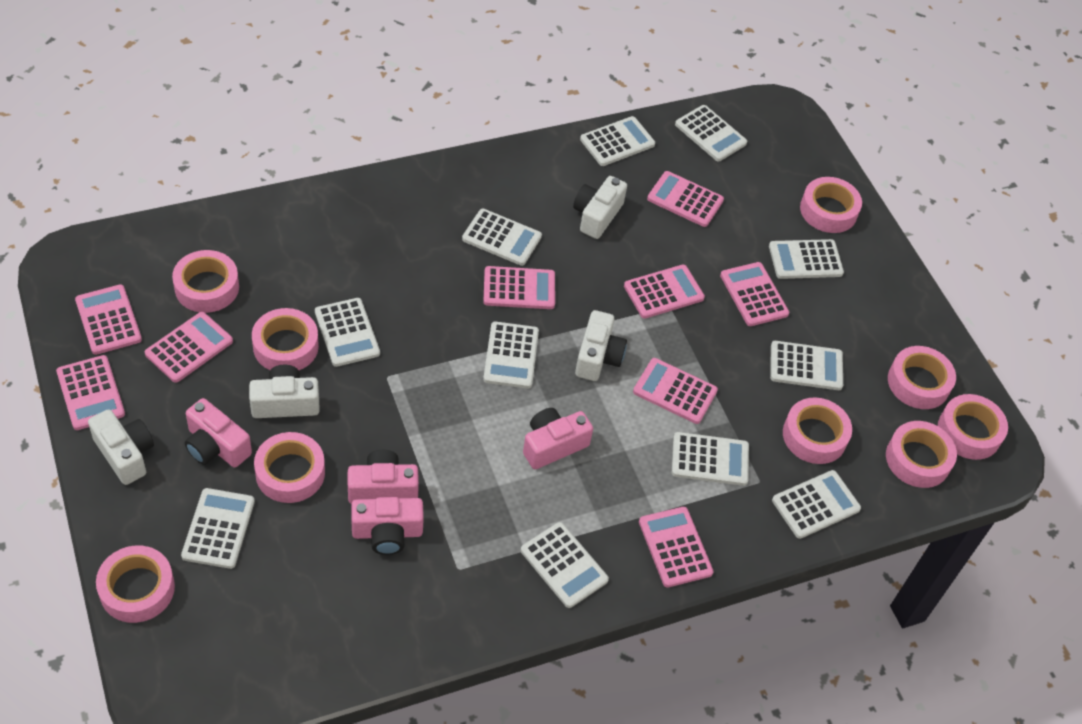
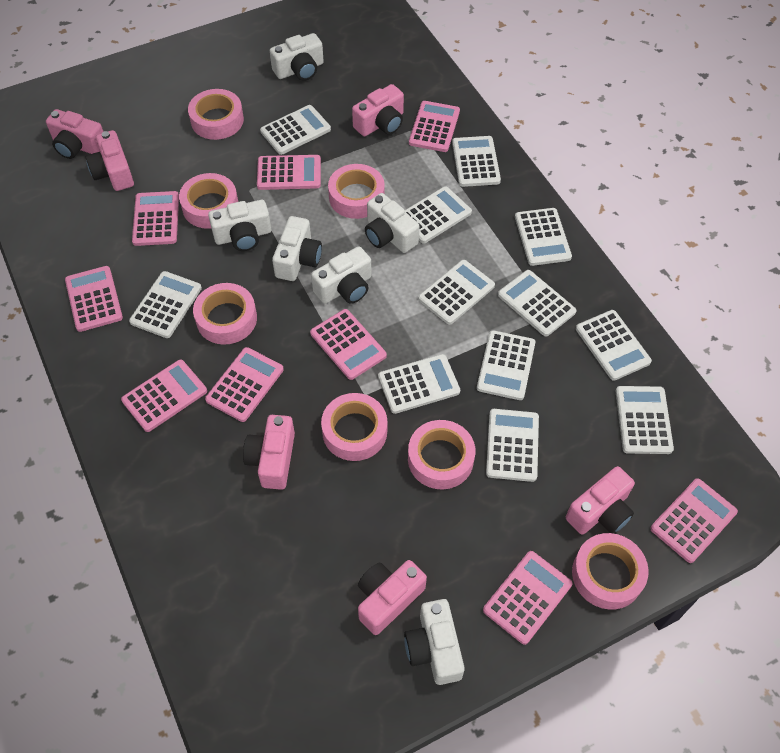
pink camera: [185,398,252,467] [348,450,419,504] [351,497,424,555] [523,408,593,469] = 4 -> [46,109,104,159] [86,130,134,191] [243,415,295,490] [352,84,404,136] [358,560,427,635] [566,466,635,535] = 6
pink tape: [96,546,175,623] [172,250,239,313] [252,308,319,370] [254,432,325,503] [783,397,852,464] [800,177,862,233] [886,421,957,488] [888,346,956,409] [938,394,1008,460] = 9 -> [179,173,238,229] [188,89,244,140] [193,283,257,345] [321,393,387,461] [328,164,385,219] [408,420,475,489] [572,533,649,610] = 7
white calculator: [181,488,255,569] [315,298,380,367] [462,209,542,266] [483,322,539,388] [521,522,609,608] [580,116,655,166] [672,432,749,486] [675,105,747,161] [769,239,844,279] [770,341,843,390] [772,470,861,539] = 11 -> [129,271,202,338] [260,105,331,155] [378,354,460,414] [405,186,472,244] [418,260,495,325] [452,136,501,187] [477,330,535,400] [486,409,539,482] [498,270,576,336] [515,208,572,266] [576,310,652,381] [616,386,674,454] = 12
white camera: [88,409,154,485] [249,365,320,418] [573,176,627,239] [575,310,627,381] = 4 -> [208,200,271,251] [270,33,324,81] [272,216,322,281] [311,246,372,304] [365,193,420,253] [404,599,465,685] = 6

